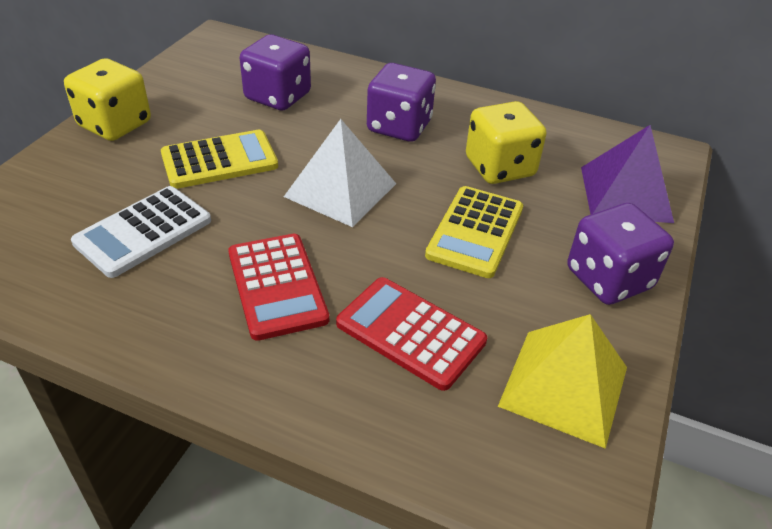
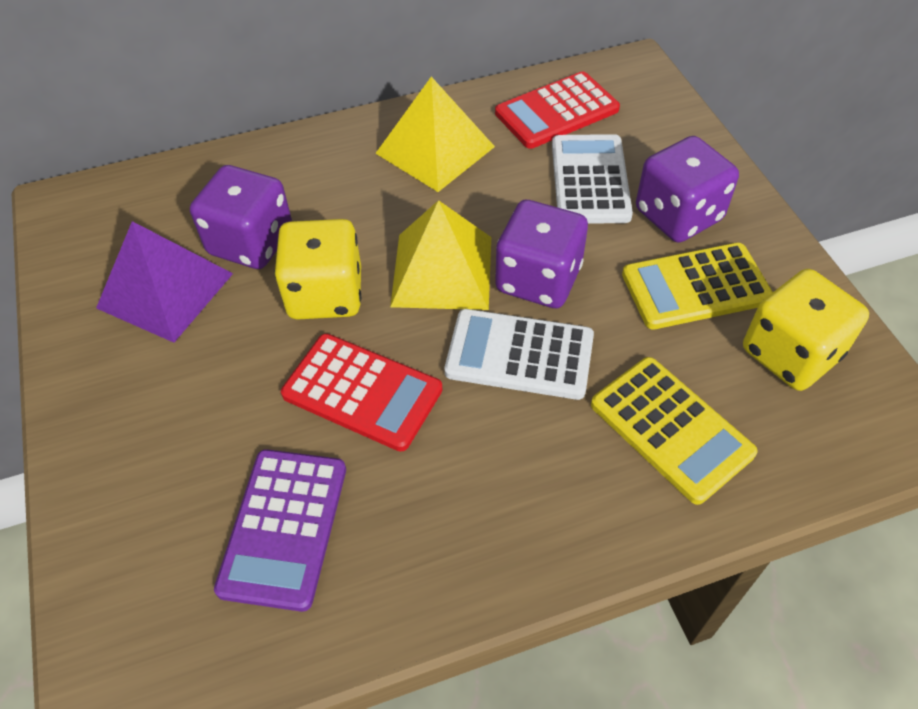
purple calculator: none = 0 -> [214,449,346,612] = 1
white calculator: [71,186,211,278] = 1 -> [444,309,594,400] [552,134,633,223] = 2
white pyramid: [284,119,396,227] = 1 -> none = 0
yellow pyramid: [498,314,627,449] = 1 -> [375,77,495,192] [390,200,491,310] = 2

